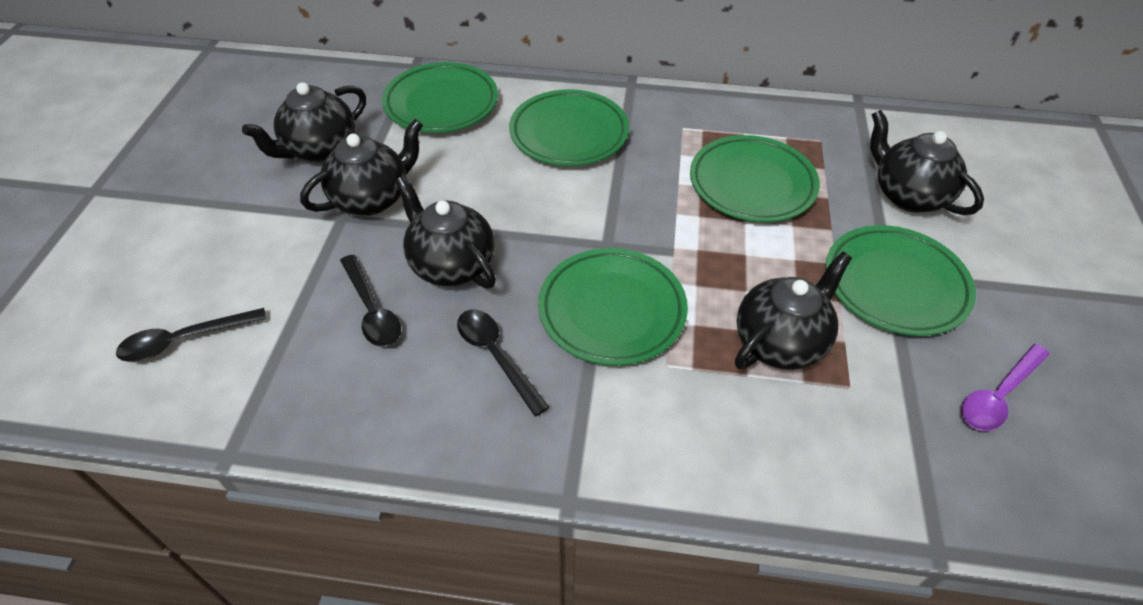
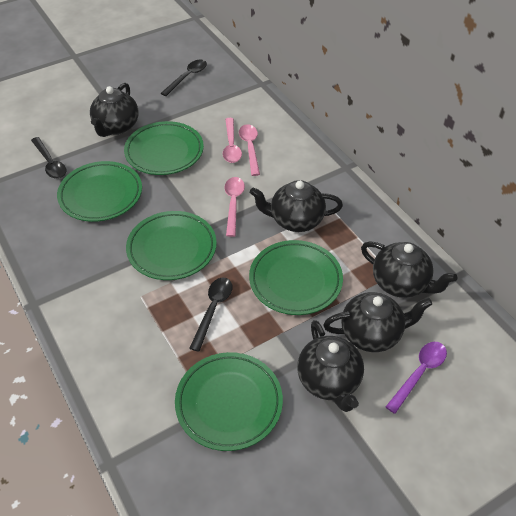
pink spoon: none = 0 -> [223,118,242,163] [224,177,245,237] [239,124,260,176] = 3

